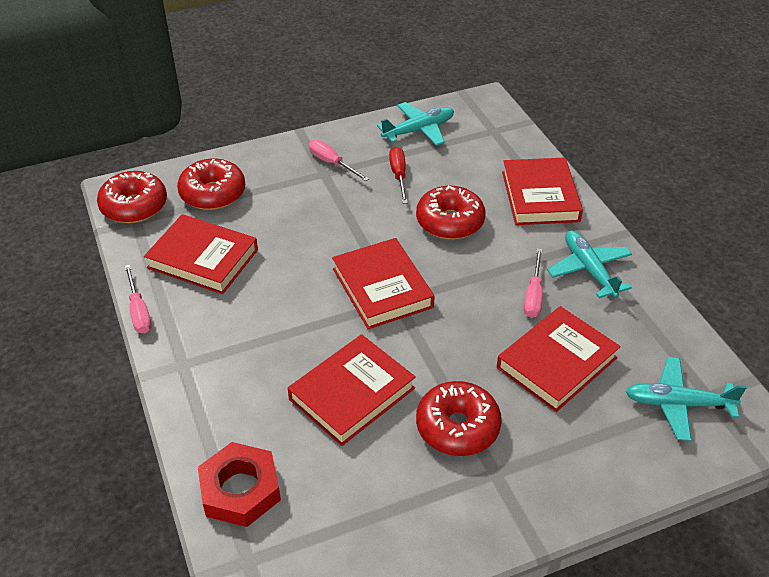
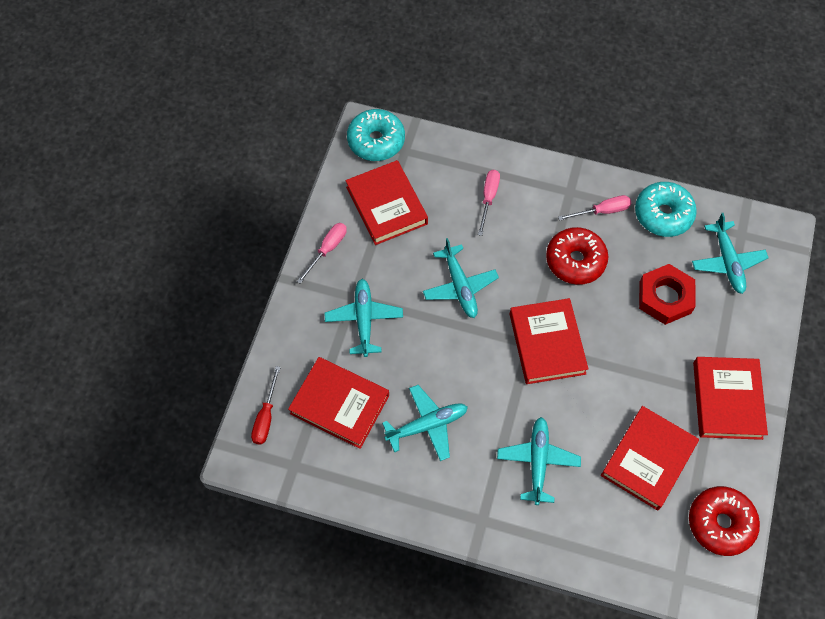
red donut: [97,171,167,223] [177,158,245,210] [416,186,486,239] [416,381,502,456] = 4 -> [546,227,608,285] [689,486,760,556] = 2
turquoise donut: none = 0 -> [347,109,405,161] [635,182,697,237] = 2
turquoise plane: [377,102,454,146] [547,231,632,298] [625,357,747,441] = 3 -> [325,279,403,357] [382,385,468,461] [423,238,499,318] [497,417,581,505] [692,213,769,294] = 5

